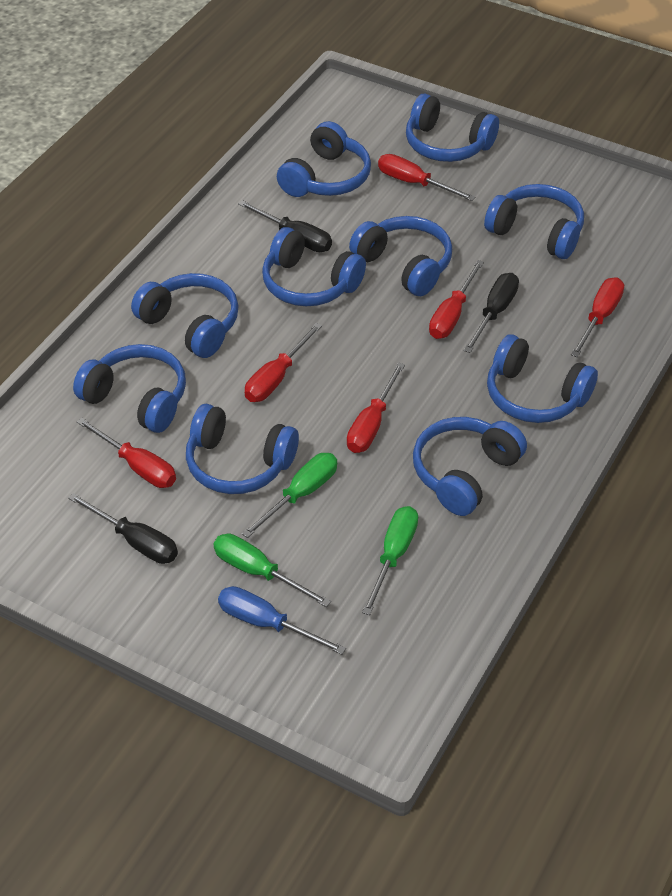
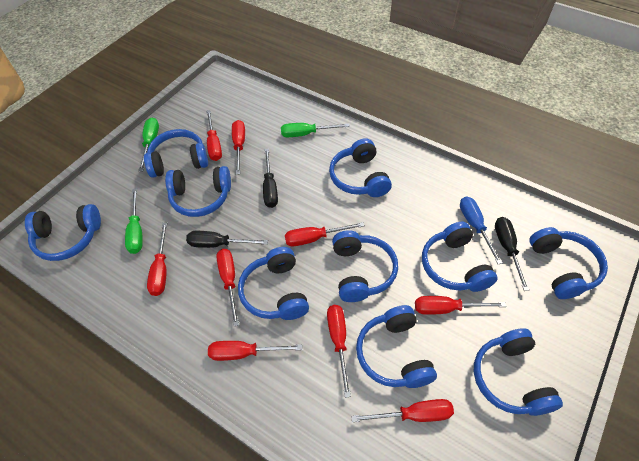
red screwdriver: [77,418,176,488] [245,323,322,402] [347,362,405,453] [378,154,475,201] [429,260,484,339] [571,277,624,357] = 6 -> [147,223,167,296] [206,110,222,161] [208,341,303,361] [216,249,239,326] [232,120,245,175] [285,222,365,246] [327,305,351,398] [351,399,454,422] [415,296,506,315] = 9

